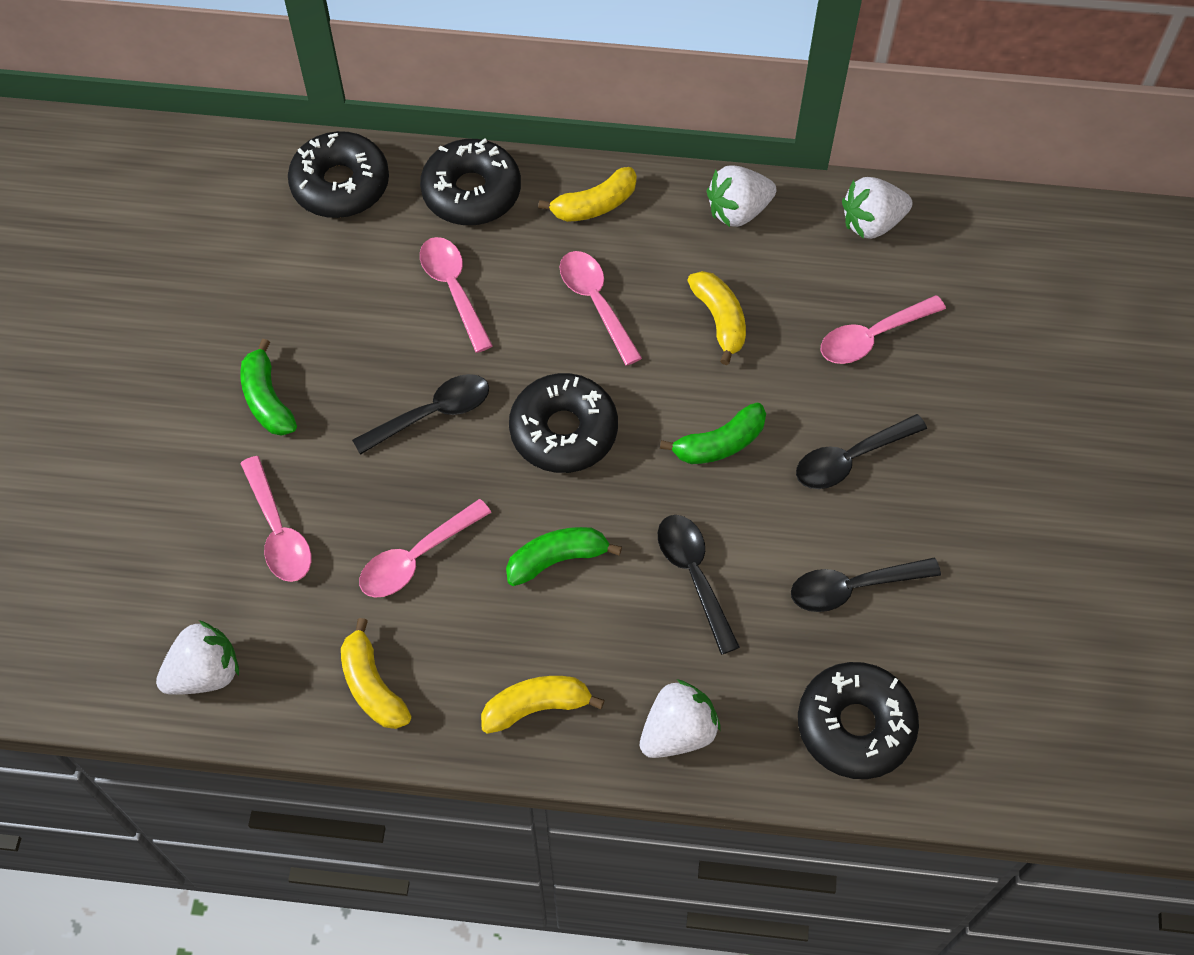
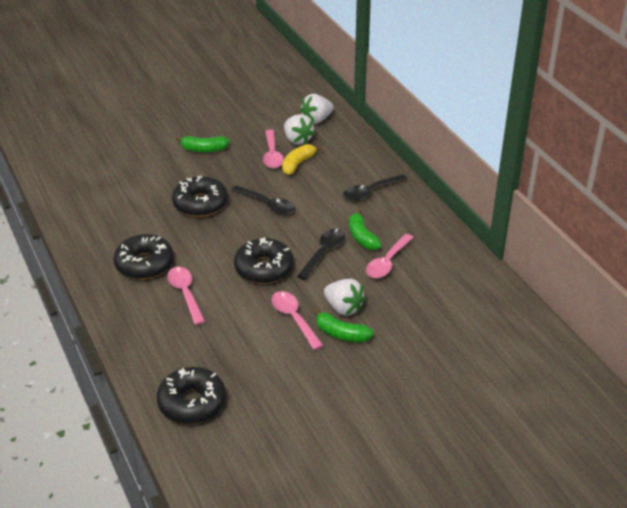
black spoon: [352,374,489,455] [658,515,740,655] [791,558,941,612] [796,414,927,489] = 4 -> [231,185,295,215] [297,229,345,280] [343,174,407,201] = 3
pink spoon: [240,456,311,582] [359,499,491,598] [420,237,493,353] [559,251,642,366] [821,295,946,364] = 5 -> [167,267,205,325] [263,129,284,168] [271,291,323,350] [366,234,414,278] = 4
white strawberry: [156,620,239,695] [640,679,721,758] [707,165,776,227] [842,177,912,239] = 4 -> [284,114,315,145] [300,94,334,124] [324,279,366,316] = 3
yellow banana: [341,618,411,729] [481,676,605,734] [538,167,637,222] [687,271,746,365] = 4 -> [282,144,322,175] = 1

